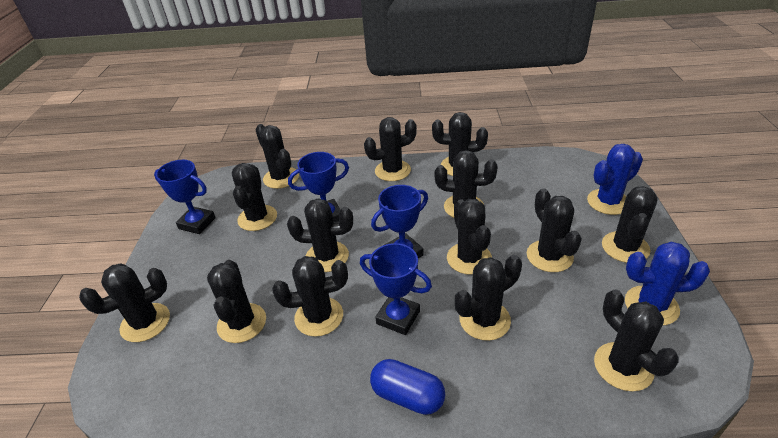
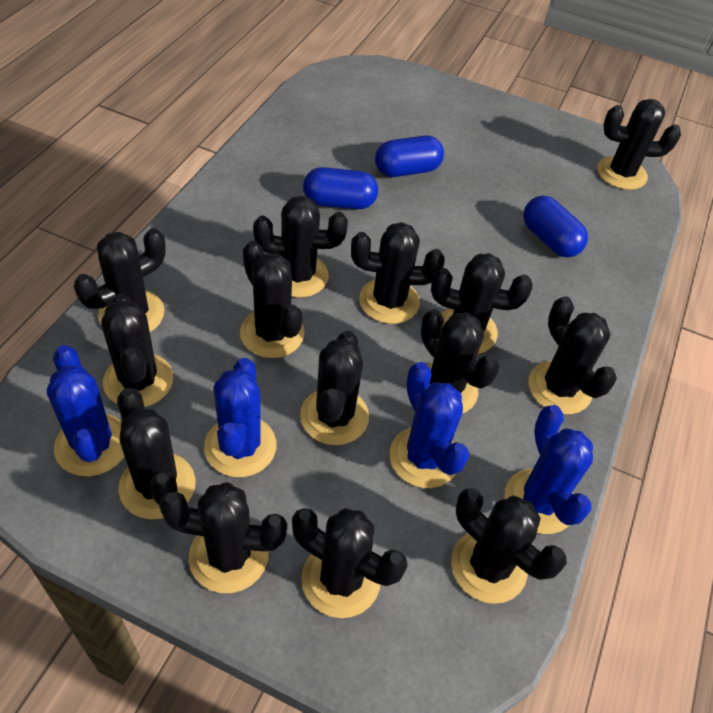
blue cactus: [587,144,643,215] [625,242,710,326] = 2 -> [47,345,124,476] [204,358,276,477] [390,362,469,488] [505,405,593,534] = 4
blue capsule: [370,359,445,415] = 1 -> [303,167,378,209] [375,135,444,177] [523,196,588,257] = 3
blue trophy: [154,160,216,234] [288,152,349,222] [360,243,432,335] [371,185,428,258] = 4 -> none = 0

